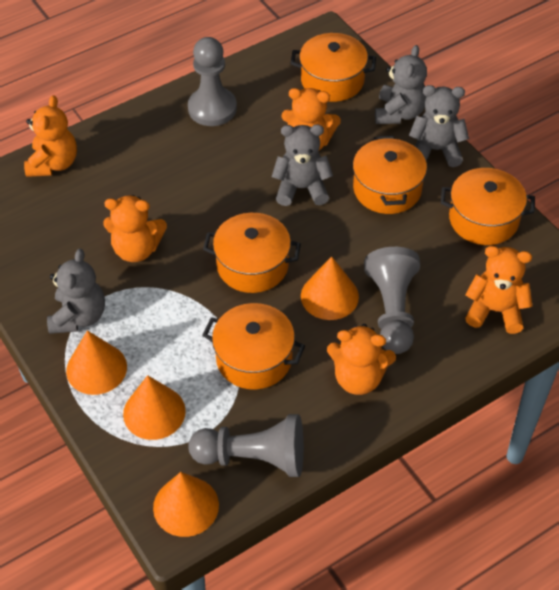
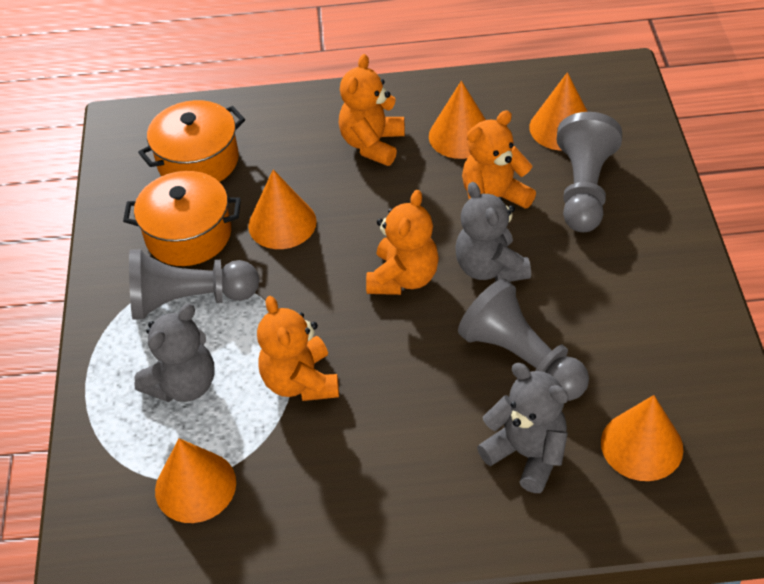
grey teddy bear: [47,249,105,334] [272,124,333,206] [375,45,427,124] [409,85,469,167] = 4 -> [134,304,215,402] [456,182,531,282] [477,363,569,493] = 3
orange cone: [66,330,127,395] [123,375,186,440] [153,472,219,537] [301,256,359,320] = 4 -> [155,438,236,523] [248,170,317,249] [429,81,486,159] [530,72,588,151] [601,395,683,481] = 5
orange pot: [202,303,305,390] [203,213,301,293] [290,33,376,102] [353,136,427,214] [441,168,535,245] = 5 -> [123,171,241,266] [138,100,245,182] = 2
orange teddy bear: [24,95,77,177] [103,195,167,262] [282,88,341,150] [327,324,396,395] [465,246,533,334] = 5 -> [257,296,339,401] [339,54,405,166] [366,190,439,295] [462,110,536,209] = 4

